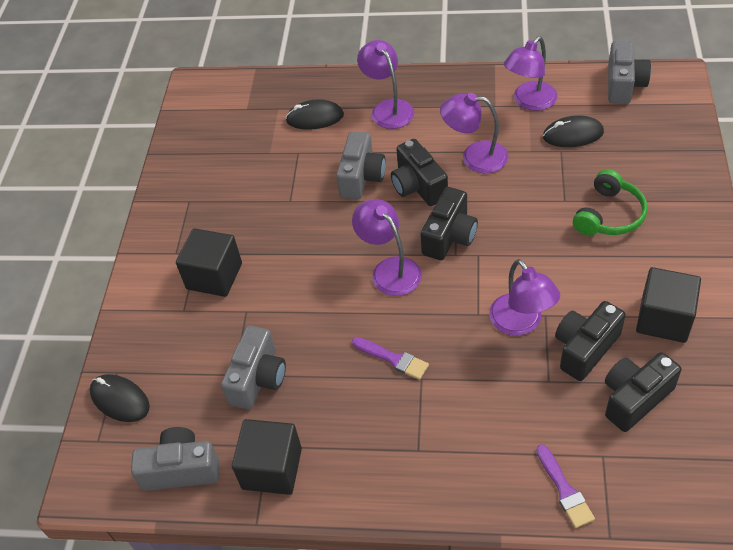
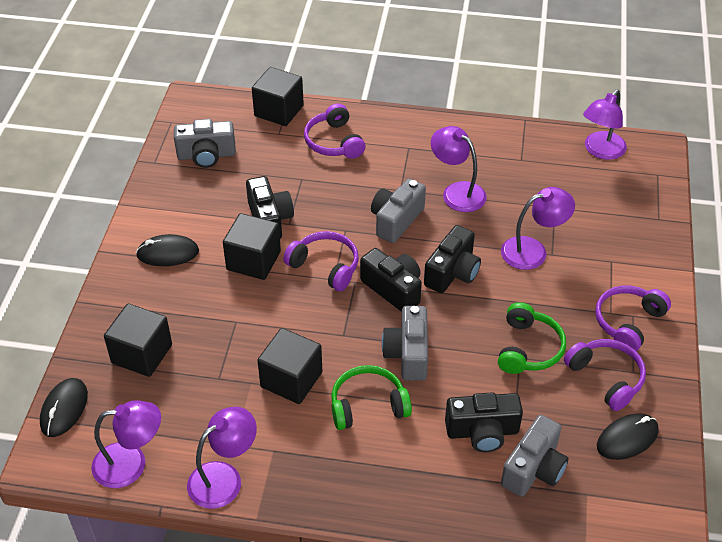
black cube: [176,228,242,297] [232,419,302,495] [636,267,701,343] = 3 -> [104,303,172,377] [223,213,281,280] [252,67,304,126] [257,328,322,404] = 4
green headphones: [573,169,648,235] = 1 -> [331,365,412,430] [498,302,566,374] = 2
purple brush: [352,337,429,380] [536,444,595,528] = 2 -> none = 0
purple headphones: none = 0 -> [283,231,359,291] [304,104,365,159] [564,339,646,411] [595,286,671,351] = 4

